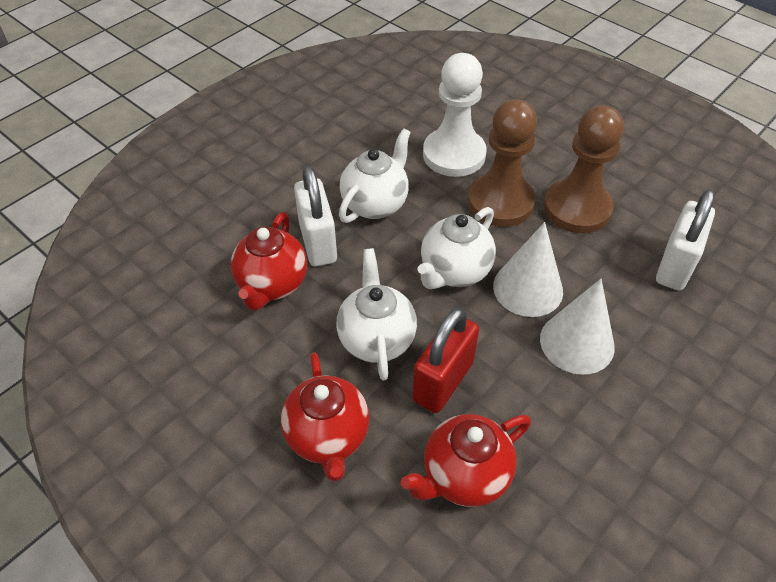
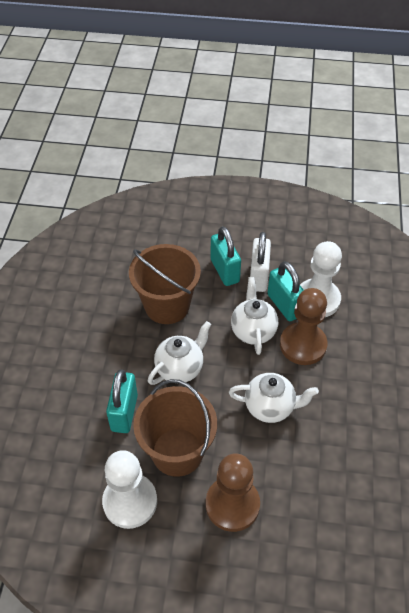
brown bucket: none = 0 -> [129,244,201,324] [133,379,217,477] = 2
red padlock: [412,308,479,413] = 1 -> none = 0
red teapot: [231,212,307,311] [281,352,370,481] [401,414,531,507] = 3 -> none = 0
turquoise padlock: none = 0 -> [106,369,138,433] [211,226,241,286] [267,261,304,321] = 3
white cone: [493,222,563,317] [540,279,615,375] = 2 -> none = 0
white padlock: [294,166,337,267] [656,189,715,291] = 2 -> [250,232,271,292] = 1
white pawn: [423,53,487,177] = 1 -> [102,450,157,529] [300,241,342,317] = 2

